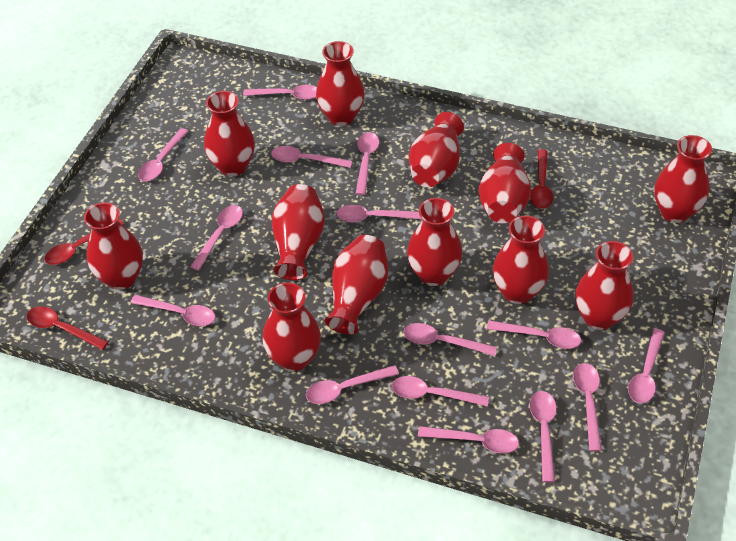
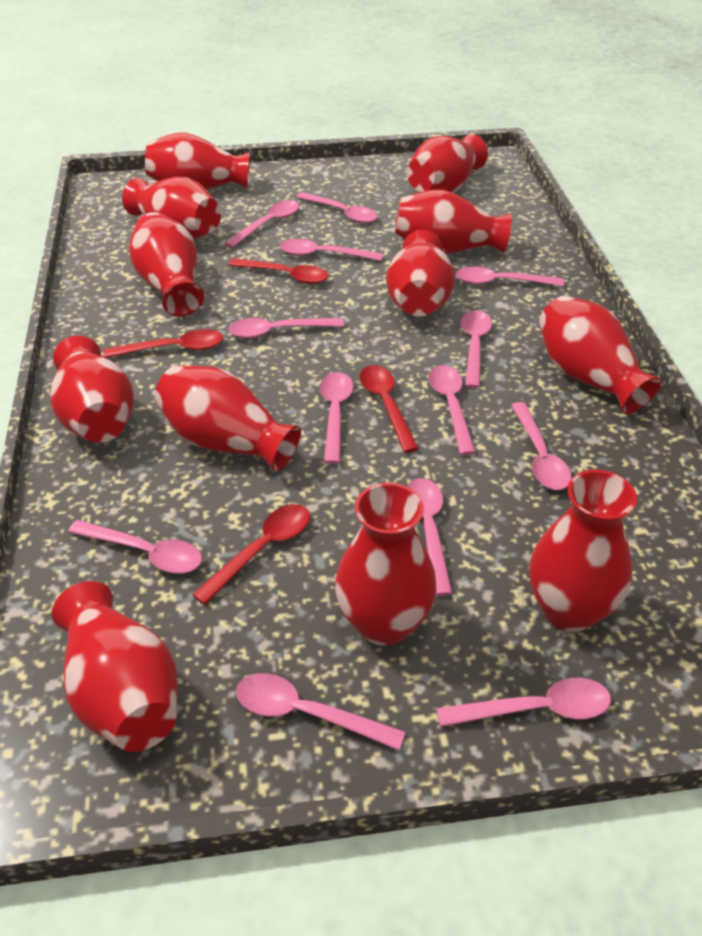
pink spoon: [130,295,215,326] [138,128,189,181] [190,205,243,271] [243,85,317,100] [271,146,352,168] [306,365,399,404] [336,205,422,223] [356,132,379,195] [392,376,489,407] [404,323,497,356] [418,426,519,453] [487,320,581,349] [529,391,556,482] [573,363,602,451] [628,328,665,404] = 15 -> [68,520,202,574] [225,200,299,248] [228,318,344,338] [236,673,405,750] [280,239,383,261] [296,192,377,223] [320,372,354,464] [407,478,452,596] [428,365,476,455] [436,678,611,727] [456,266,564,287] [461,310,492,388] [511,402,571,490] = 13
red spoon: [27,306,109,350] [44,219,125,265] [530,149,553,209] = 3 -> [104,329,223,358] [192,504,310,605] [228,258,329,284] [360,365,419,453] = 4

